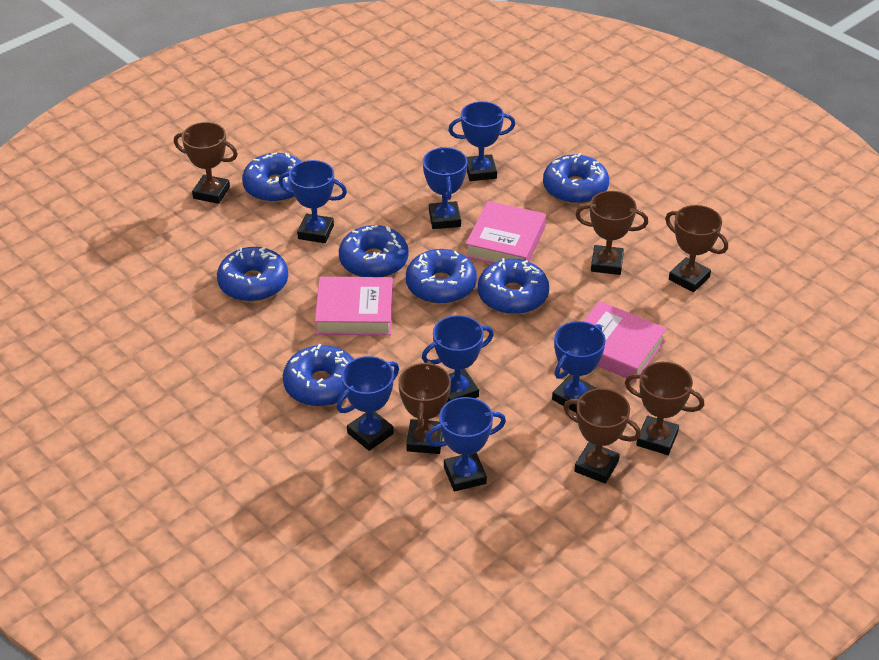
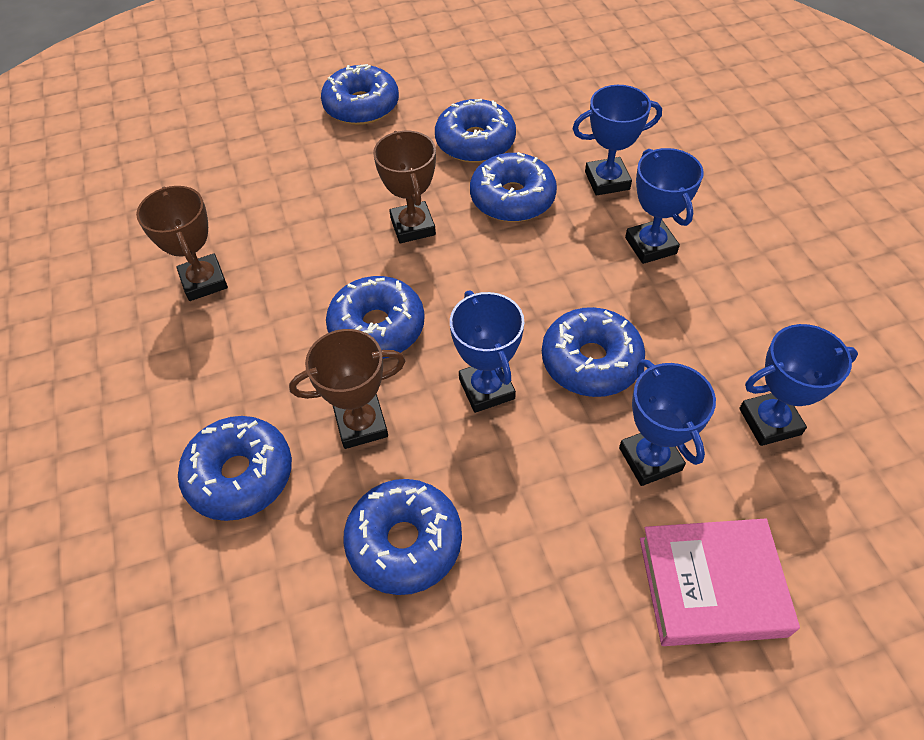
blue trophy: [279,160,347,243] [336,356,399,451] [422,315,494,402] [423,147,467,229] [425,397,506,492] [448,101,515,181] [552,321,605,413] = 7 -> [450,290,524,413] [572,85,662,196] [619,359,716,486] [625,148,704,264] [739,324,858,446] = 5
brown trophy: [174,122,238,204] [398,361,451,454] [563,388,641,484] [576,191,648,275] [625,362,704,455] [665,205,728,292] = 6 -> [136,186,228,301] [289,329,405,449] [373,131,436,243] = 3
pink book: [315,277,393,335] [466,201,546,263] [583,301,667,382] = 3 -> [640,519,800,646] = 1

